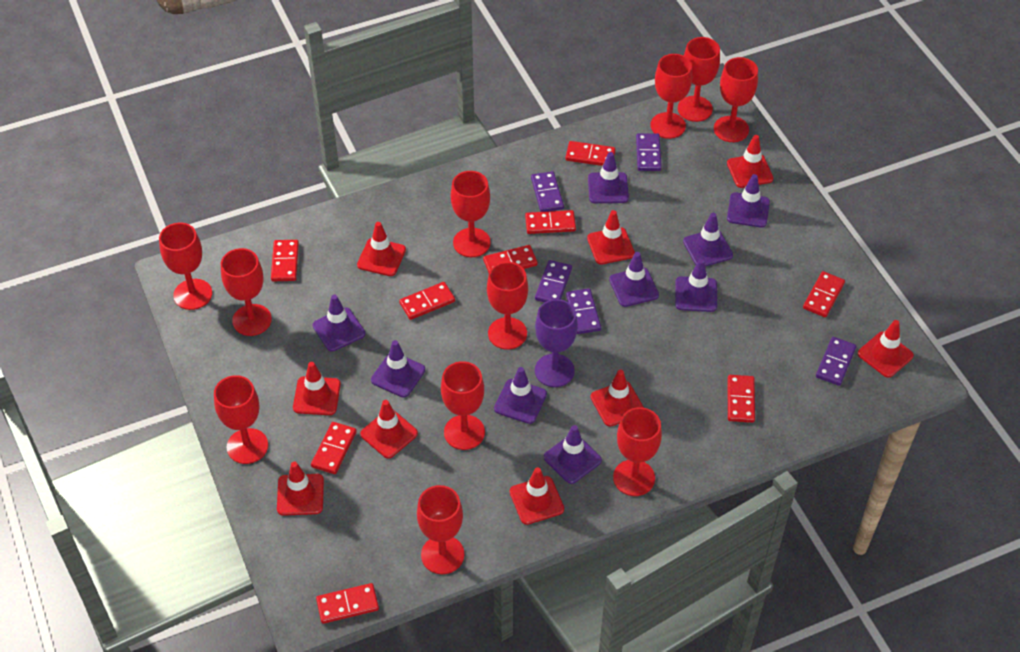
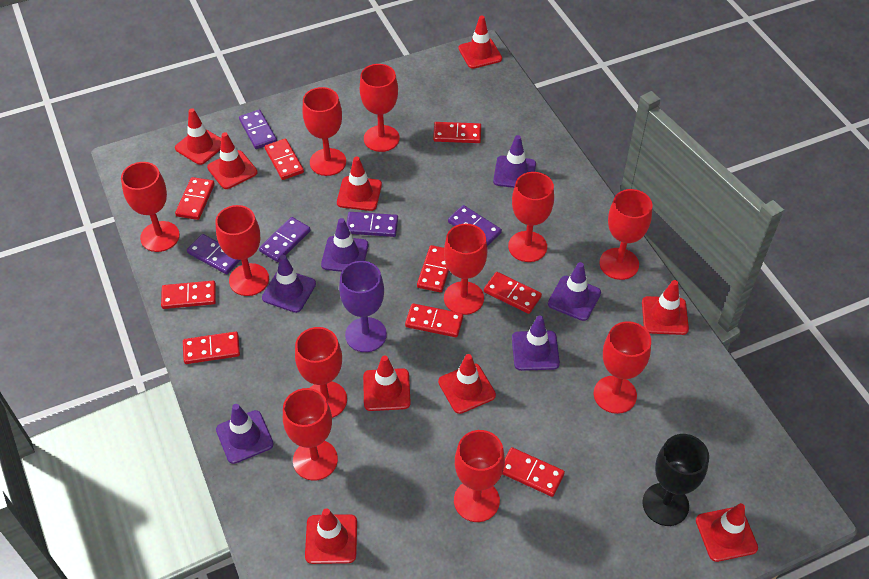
black goblet: none = 0 -> [642,434,709,526] = 1
purple traffic cone: [313,295,365,352] [371,340,425,398] [494,367,547,424] [544,425,602,484] [588,152,629,203] [609,252,659,307] [675,259,717,312] [683,213,733,267] [727,174,770,228] = 9 -> [216,404,274,464] [262,255,316,313] [321,218,368,272] [493,135,536,188] [512,316,560,371] [548,262,601,321] = 6

